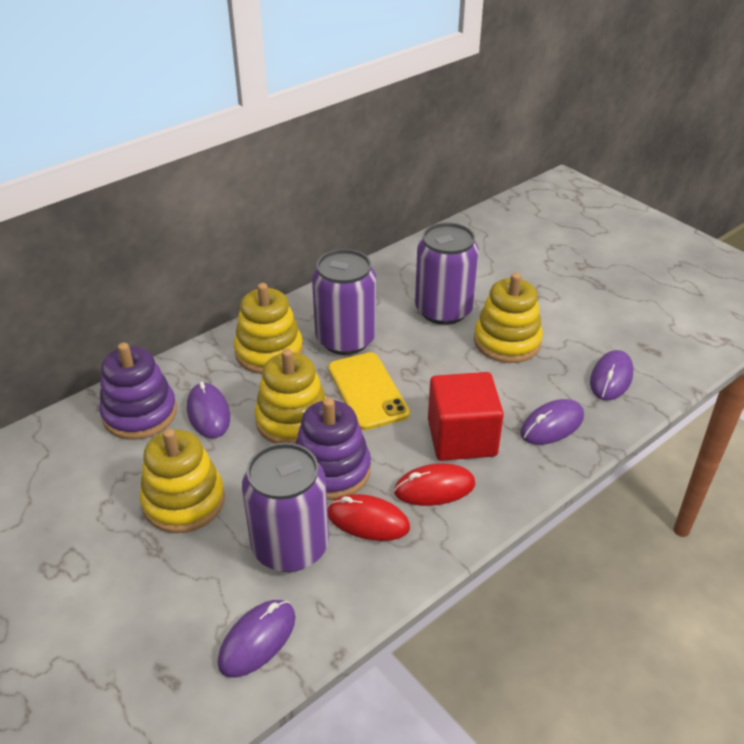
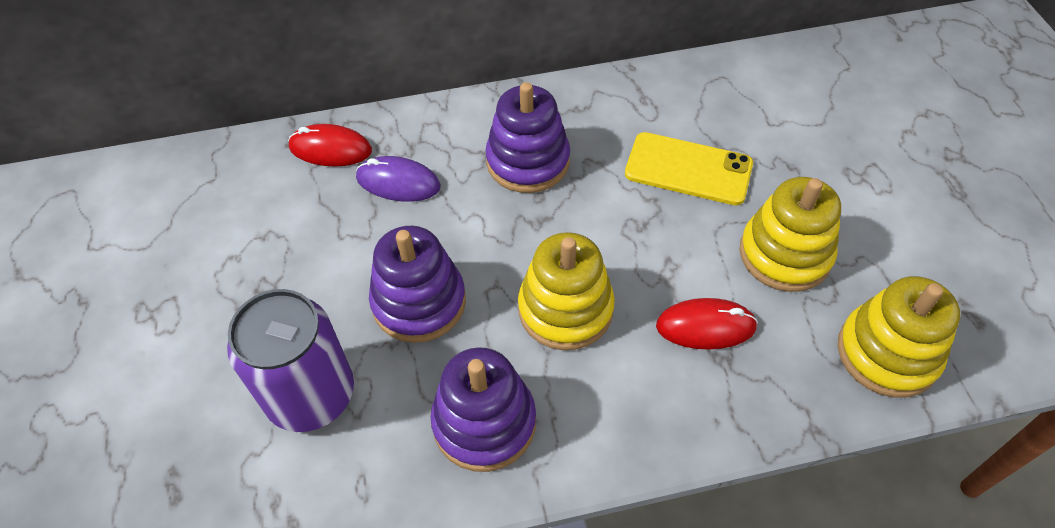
purple can: [242,443,329,572] [312,249,376,355] [415,222,479,325] = 3 -> [227,289,354,432] = 1
purple mouse: [187,381,230,439] [218,600,296,678] [520,399,584,445] [590,350,633,401] = 4 -> [356,156,441,202] = 1
purple stacking toy: [99,343,177,440] [295,398,371,500] = 2 -> [369,226,466,343] [430,347,536,472] [485,82,570,193] = 3
red cube: [428,372,504,461] = 1 -> none = 0
yellow stacking toy: [140,429,225,533] [234,283,303,374] [254,349,326,444] [474,273,543,363] = 4 -> [518,232,615,350] [739,177,841,292] [838,276,960,398] = 3

